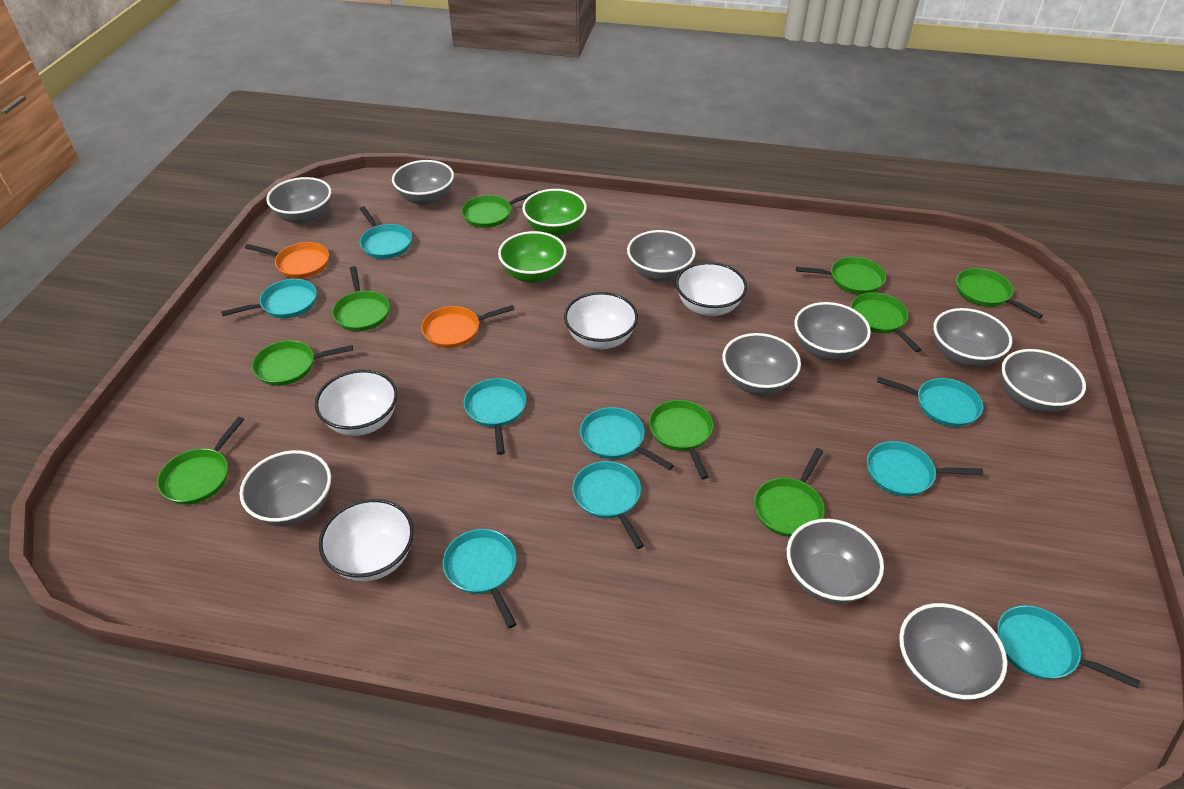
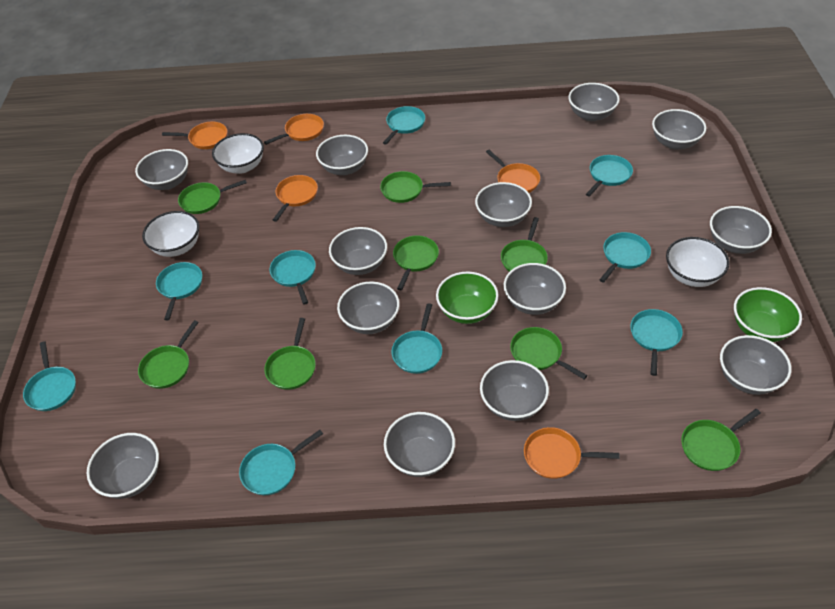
green pan: [157,417,244,505] [252,340,353,386] [332,266,390,331] [461,190,538,228] [649,400,713,479] [754,448,825,537] [796,257,886,294] [850,292,921,352] [956,268,1043,319] = 9 -> [138,320,199,389] [178,180,247,214] [264,318,316,390] [380,171,451,203] [393,235,439,290] [501,217,548,272] [510,327,588,379] [681,409,761,471] = 8
grey bowl: [239,450,331,527] [266,177,331,225] [392,160,454,206] [627,230,695,282] [722,333,801,395] [787,519,884,604] [794,302,871,361] [899,603,1007,701] [933,308,1012,367] [1001,349,1086,413] = 10 -> [87,433,159,499] [135,149,188,190] [316,135,368,175] [329,227,387,275] [337,282,400,334] [384,412,455,477] [475,182,532,227] [480,360,549,421] [504,263,566,315] [568,83,620,121] [652,109,706,150] [710,206,772,254] [720,335,791,395] = 13
orange pan: [245,242,329,278] [421,305,515,348] = 2 -> [162,122,227,149] [264,114,324,145] [273,175,318,222] [486,150,540,193] [524,427,619,479] = 5
white bowl: [315,370,398,436] [319,499,414,581] [564,292,638,349] [676,262,747,316] = 4 -> [142,211,199,257] [212,133,264,173] [666,237,729,287] = 3

